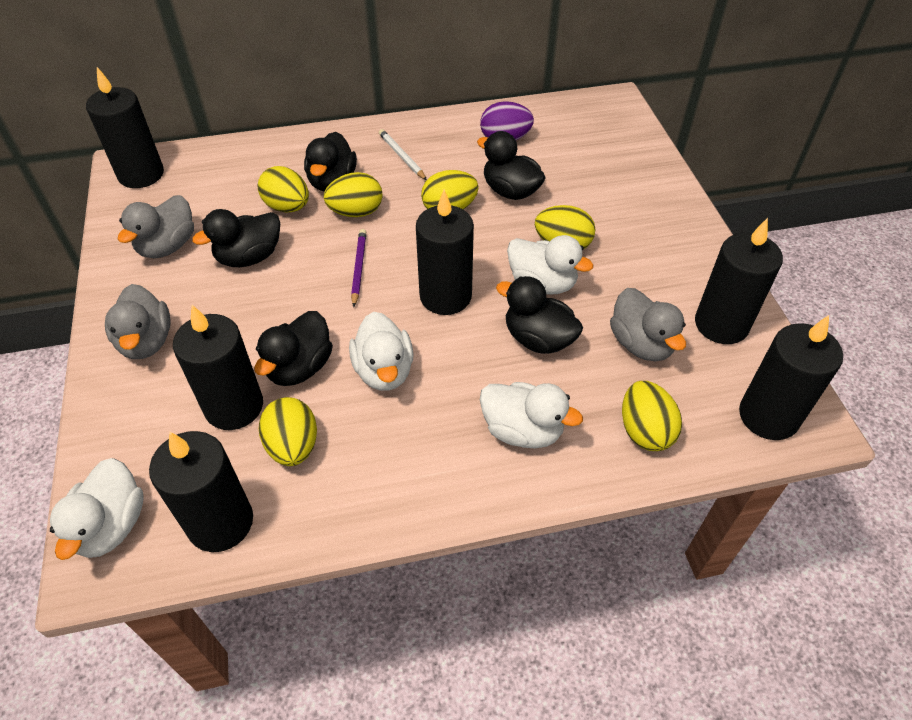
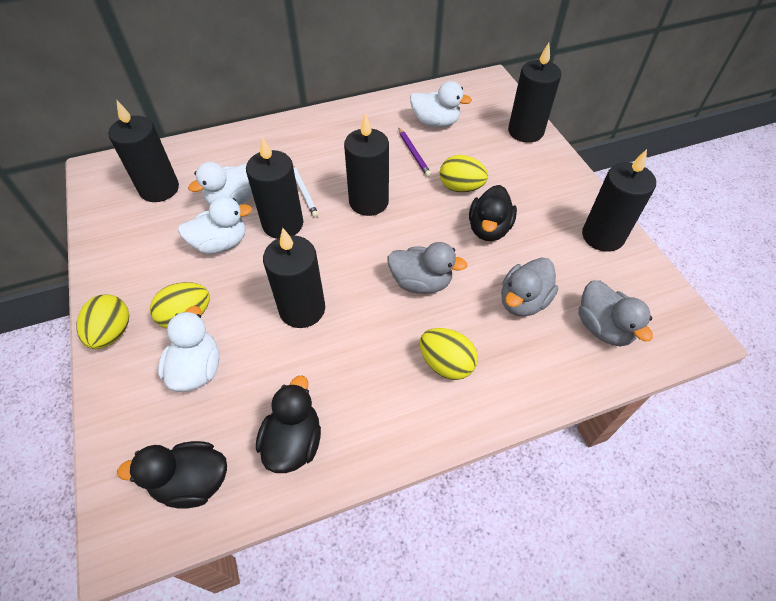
black duck: [192,209,280,267] [254,311,333,386] [304,132,357,192] [477,131,546,200] [496,276,583,354] = 5 -> [117,441,227,509] [256,375,321,473] [469,185,517,241] = 3
purple egg: [480,101,534,140] = 1 -> none = 0
yellow egg: [258,166,309,212] [259,397,317,466] [324,172,382,217] [421,170,479,210] [535,205,596,249] [622,381,682,451] = 6 -> [77,294,129,349] [150,282,210,329] [420,328,478,380] [440,155,488,192] = 4

